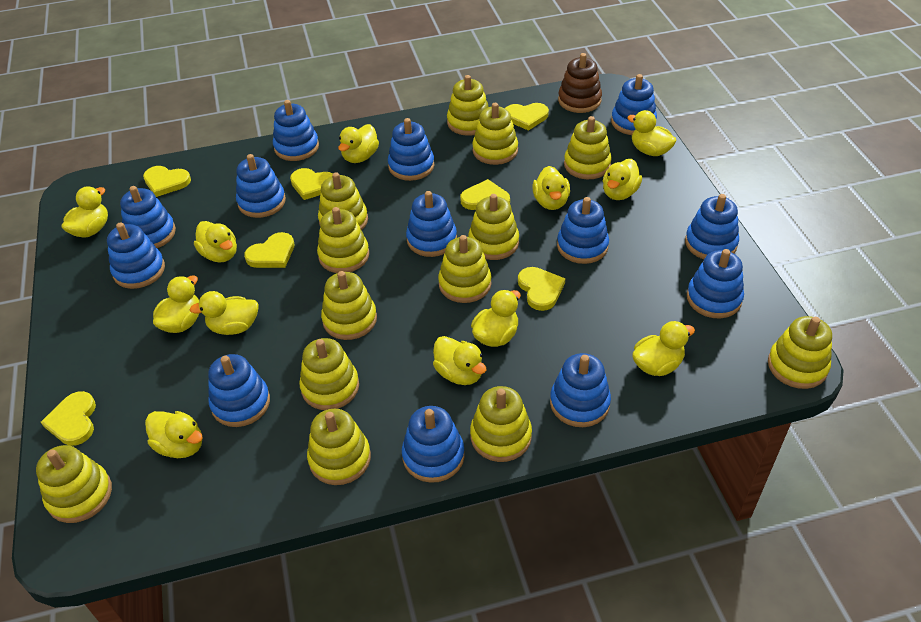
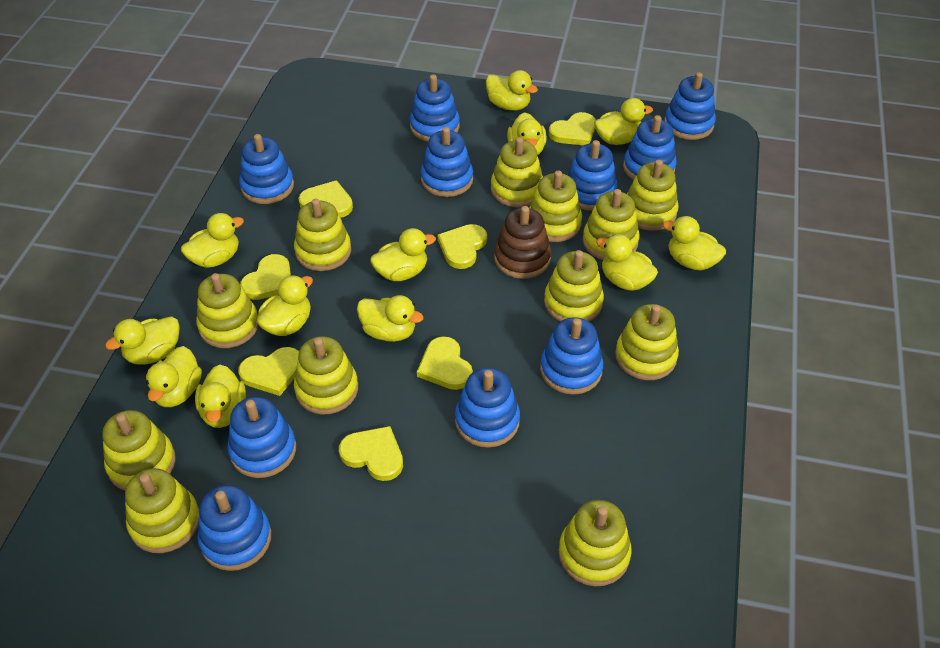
blue stacking toy: [107,222,165,289] [120,186,176,248] [208,354,270,427] [236,154,286,218] [273,100,319,161] [388,118,434,181] [402,406,465,483] [406,191,457,257] [550,353,611,427] [557,197,609,264] [611,74,657,135] [685,194,739,259] [687,249,744,318] = 13 -> [197,485,271,571] [228,397,296,478] [239,134,294,204] [410,74,460,142] [421,127,473,197] [455,368,520,448] [540,317,603,395] [568,140,618,211] [623,115,677,180] [664,72,716,140] = 10
yellow stacking toy: [36,445,112,523] [299,338,359,410] [307,409,371,485] [317,207,369,273] [318,172,368,230] [321,271,377,340] [438,235,492,303] [447,75,489,136] [468,194,519,260] [470,386,532,462] [472,103,518,165] [564,116,612,179] [768,316,832,389] = 13 -> [102,410,176,491] [125,468,199,553] [196,273,258,348] [294,199,351,271] [294,336,358,415] [491,137,543,207] [529,171,582,242] [544,250,604,322] [558,500,632,586] [583,189,640,260] [615,304,679,380] [627,159,679,231] = 12

